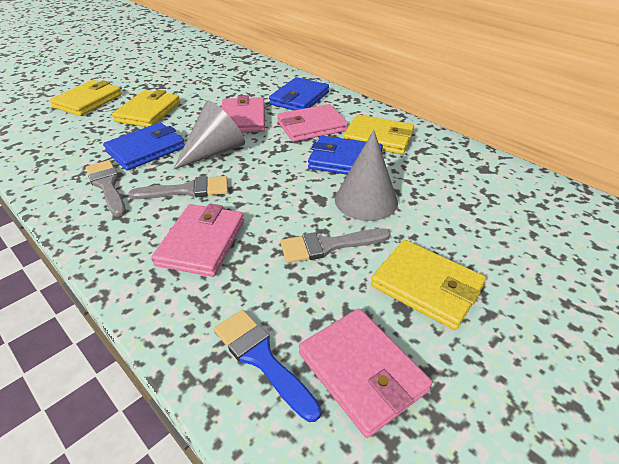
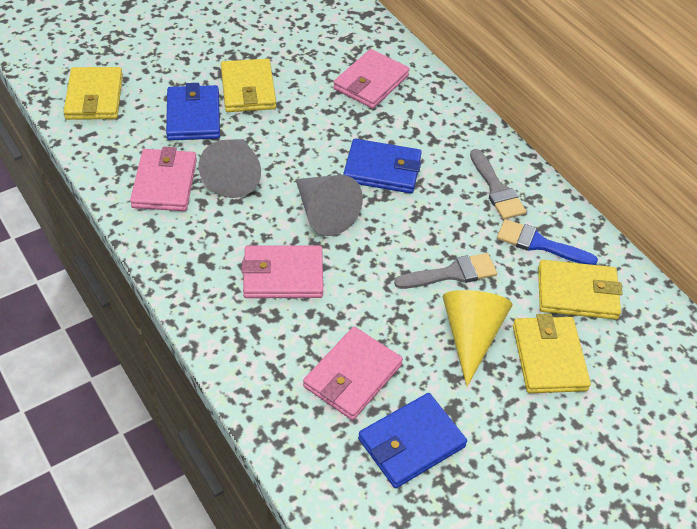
grey brush: [86,160,126,217] [128,176,228,199] [280,228,391,263] = 3 -> [394,253,497,289] [470,149,526,220] = 2
yellow cone: none = 0 -> [443,290,513,387] = 1

